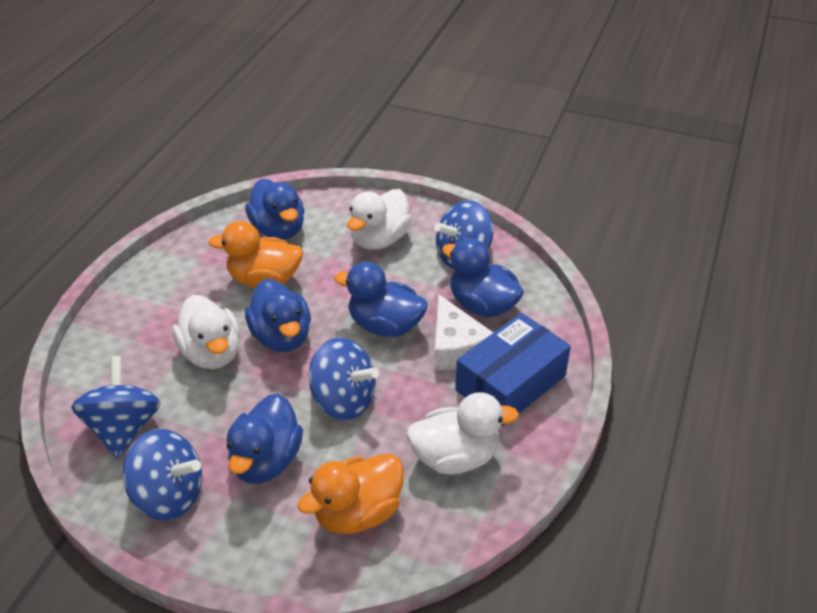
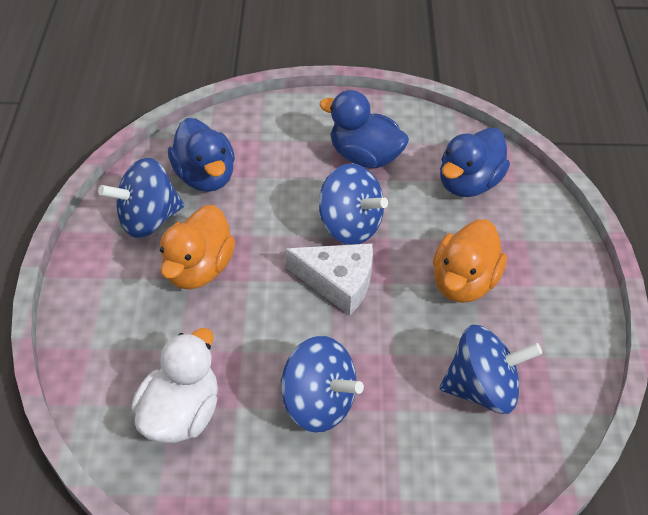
blue box: [455,313,571,426] = 1 -> none = 0
blue duck: [227,394,303,484] [245,179,304,240] [245,279,311,352] [334,262,428,337] [442,238,524,317] = 5 -> [168,118,235,192] [319,90,409,169] [440,128,510,197] = 3
white duck: [172,295,240,369] [347,189,412,250] [406,392,519,475] = 3 -> [131,328,218,443] = 1

